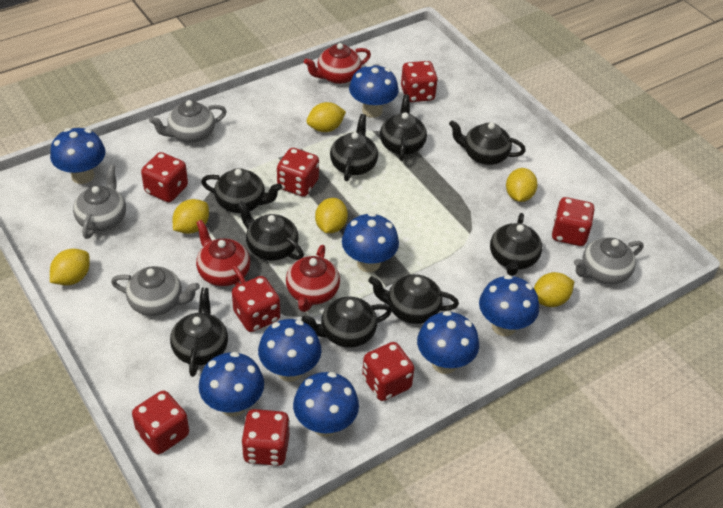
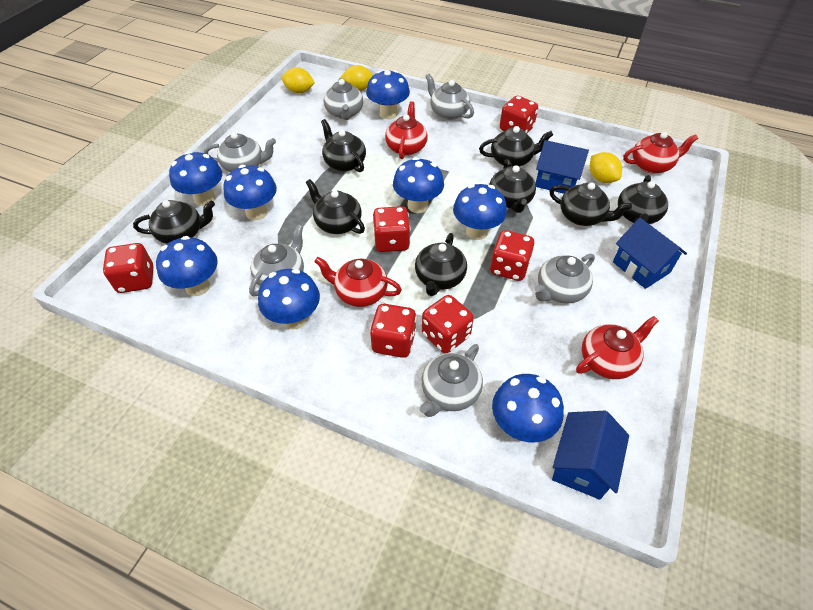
black teapot: [170,288,228,377] [201,168,282,213] [237,201,304,261] [301,296,392,348] [330,114,378,181] [368,274,459,324] [380,95,427,161] [449,120,526,165] [490,213,542,276] = 9 -> [133,200,215,244] [306,179,365,234] [321,119,366,172] [415,233,467,296] [479,126,553,167] [489,159,536,213] [550,182,632,226] [618,175,668,224] = 8
blue house: none = 0 -> [535,140,589,194] [552,411,629,500] [613,218,687,289] = 3
grey teapot: [73,165,126,239] [111,266,200,316] [149,100,227,143] [574,238,643,285] = 4 -> [204,132,276,172] [249,225,304,297] [324,78,363,120] [420,344,483,417] [425,74,474,120] [534,254,595,304] = 6
red dice: [132,391,189,454] [141,152,188,202] [232,276,280,332] [241,409,290,466] [277,148,319,197] [362,342,415,401] [401,61,438,102] [551,197,594,246] = 8 -> [103,243,153,293] [370,304,417,358] [373,206,411,252] [422,295,474,353] [490,230,535,281] [500,96,538,134] = 6
red teapot: [196,220,250,286] [286,245,340,312] [304,43,371,84] = 3 -> [314,257,402,307] [385,101,428,159] [576,316,659,379] [623,132,698,174] = 4
yellow lemon: [50,249,90,285] [172,199,209,234] [307,102,346,132] [315,198,348,233] [506,168,538,202] [534,272,574,307] = 6 -> [282,67,315,93] [340,65,373,91] [590,152,622,183] = 3

